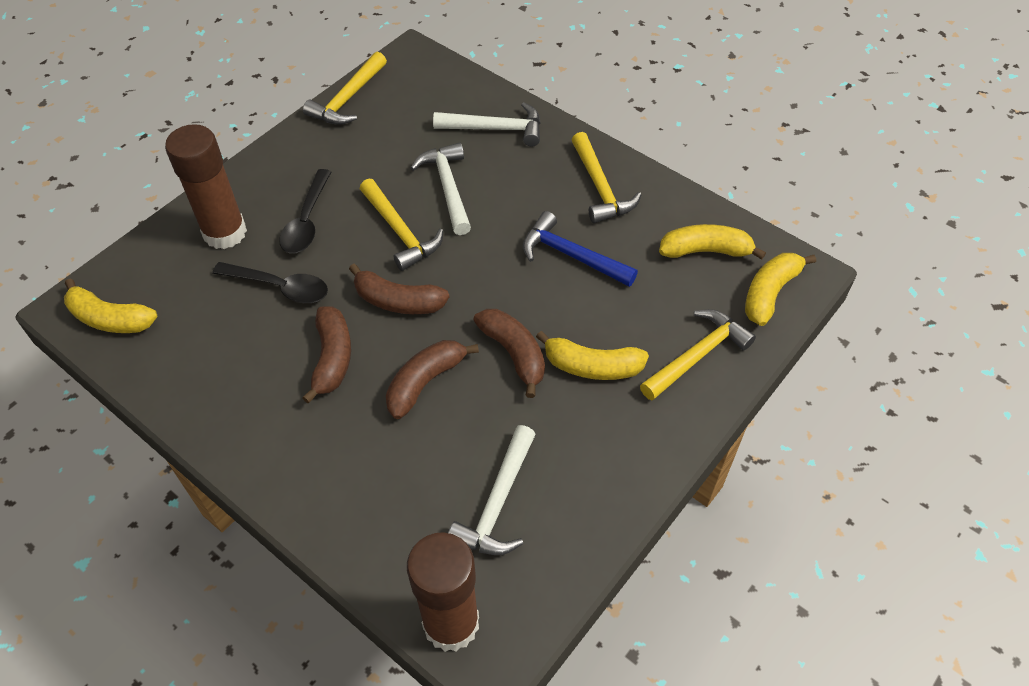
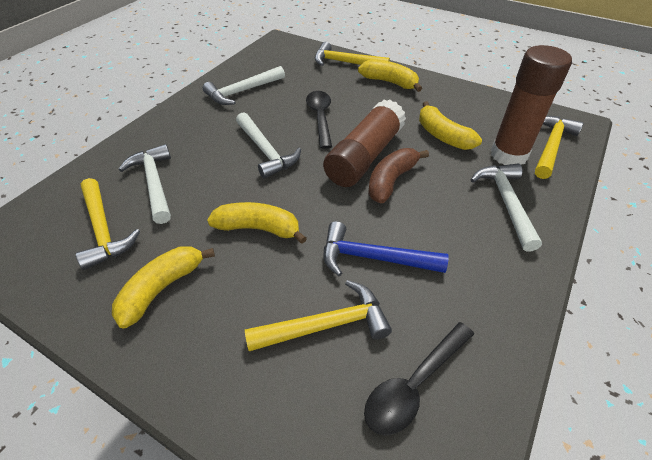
brown banana: [302,306,351,404] [349,264,449,314] [386,340,479,419] [473,309,545,398] = 4 -> [368,148,429,203] = 1
white hammer: [411,142,471,235] [433,102,541,146] [448,425,536,555] = 3 -> [119,144,171,224] [203,66,285,105] [236,112,301,179] [471,164,542,252] = 4

